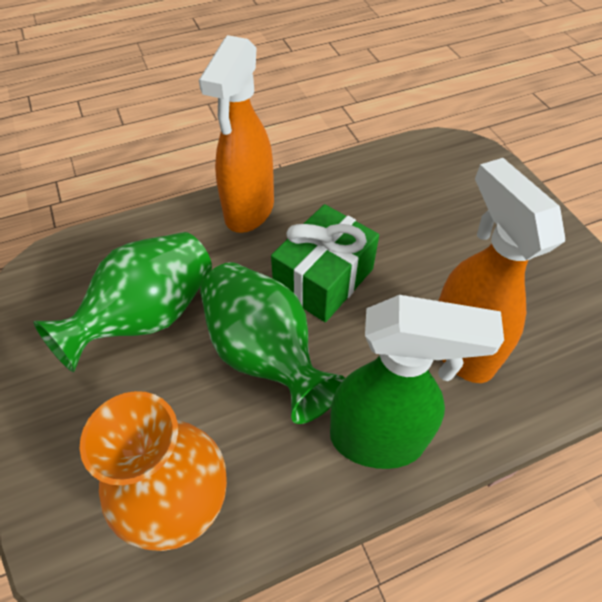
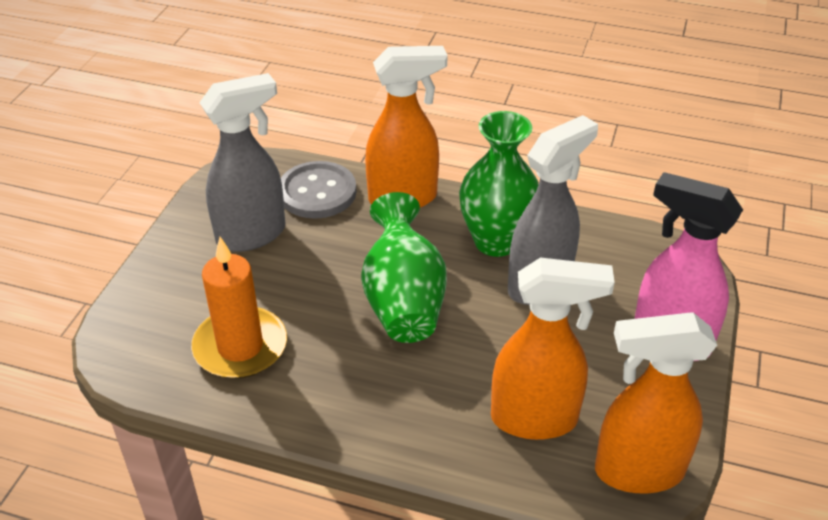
green gift: [271,204,379,322] = 1 -> none = 0
green spray bottle: [330,295,504,469] = 1 -> none = 0
grey button: none = 0 -> [281,161,356,219] = 1
grey spray bottle: none = 0 -> [199,73,285,252] [508,115,598,305] = 2
orange candle: none = 0 -> [191,237,287,379] = 1
orange spray bottle: [199,35,274,233] [438,158,565,383] = 2 -> [365,46,448,208] [491,257,615,440] [595,313,717,494] = 3
orange vase: [80,391,227,551] = 1 -> none = 0
pink spray bottle: none = 0 -> [635,172,743,361] = 1

